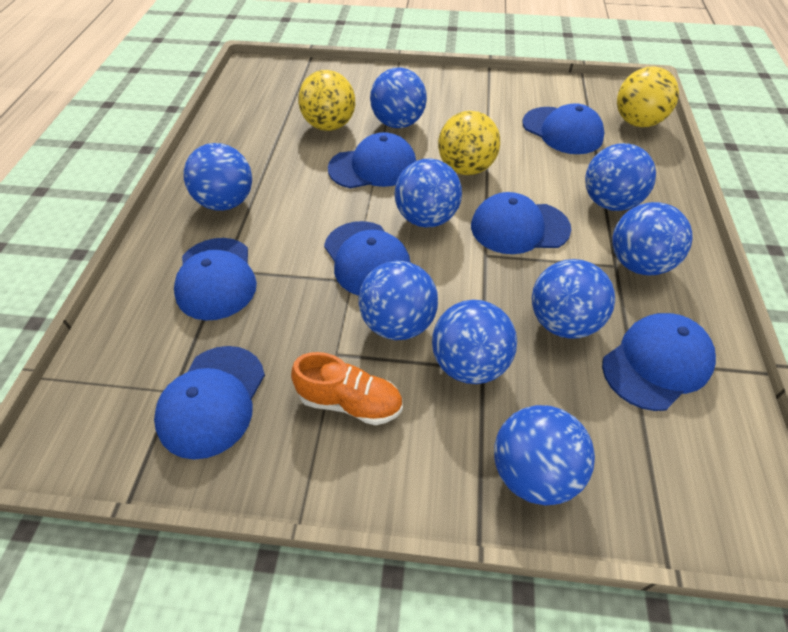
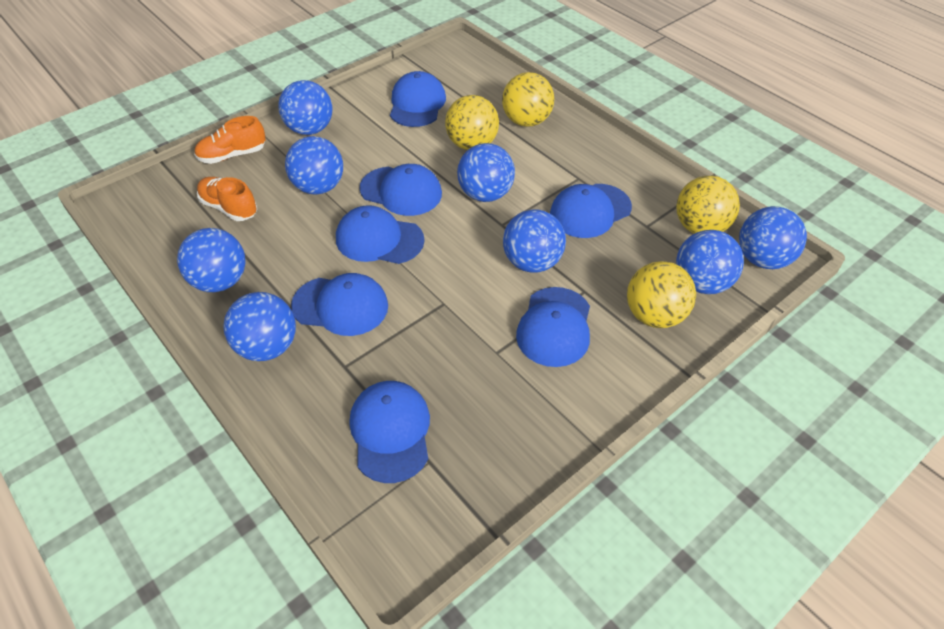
blue ball: [184,143,252,211] [359,261,438,340] [370,68,427,128] [394,158,462,228] [432,300,517,384] [494,405,595,506] [532,259,615,339] [585,143,656,211] [612,202,692,275] = 9 -> [177,228,246,292] [223,292,296,361] [278,80,333,135] [285,136,343,194] [457,143,515,202] [503,209,566,272] [676,230,744,294] [739,206,807,269] = 8
orange shoe: [291,352,403,425] = 1 -> [194,116,266,164] [197,177,257,221] = 2
yellow ball: [298,70,355,131] [438,111,500,175] [617,66,679,127] = 3 -> [445,95,499,150] [502,72,554,127] [627,261,696,328] [676,176,740,234] = 4

